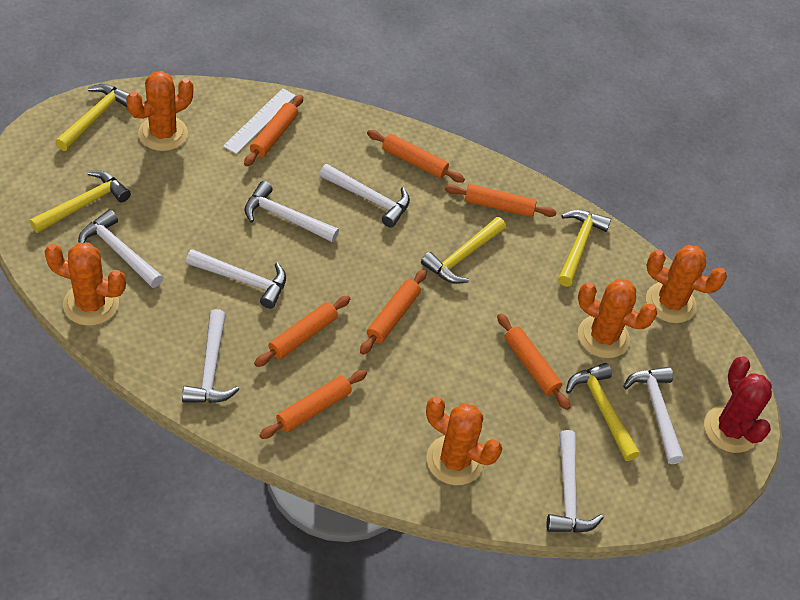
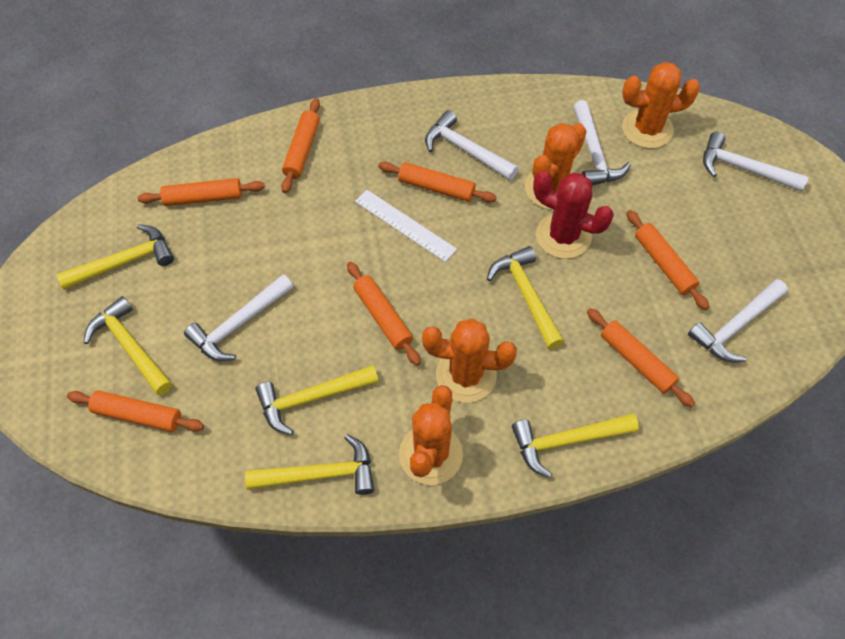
orange cactus: [44,243,126,326] [126,71,194,151] [426,397,502,485] [578,279,657,358] [646,245,727,323] = 5 -> [399,385,463,485] [422,318,517,403] [525,123,587,210] [622,62,700,148] = 4
white hammer: [78,209,163,288] [182,309,239,403] [186,249,286,309] [244,181,339,242] [320,164,410,228] [546,430,603,533] [623,367,684,464] = 7 -> [184,274,293,361] [425,110,519,180] [573,100,631,185] [688,279,788,362] [703,132,809,192] = 5
yellow hammer: [30,171,131,233] [55,84,130,151] [421,217,506,284] [558,210,611,286] [566,363,640,461] = 5 -> [57,224,174,290] [84,296,172,395] [245,434,374,495] [255,365,379,435] [487,246,564,349] [512,414,639,478] = 6

